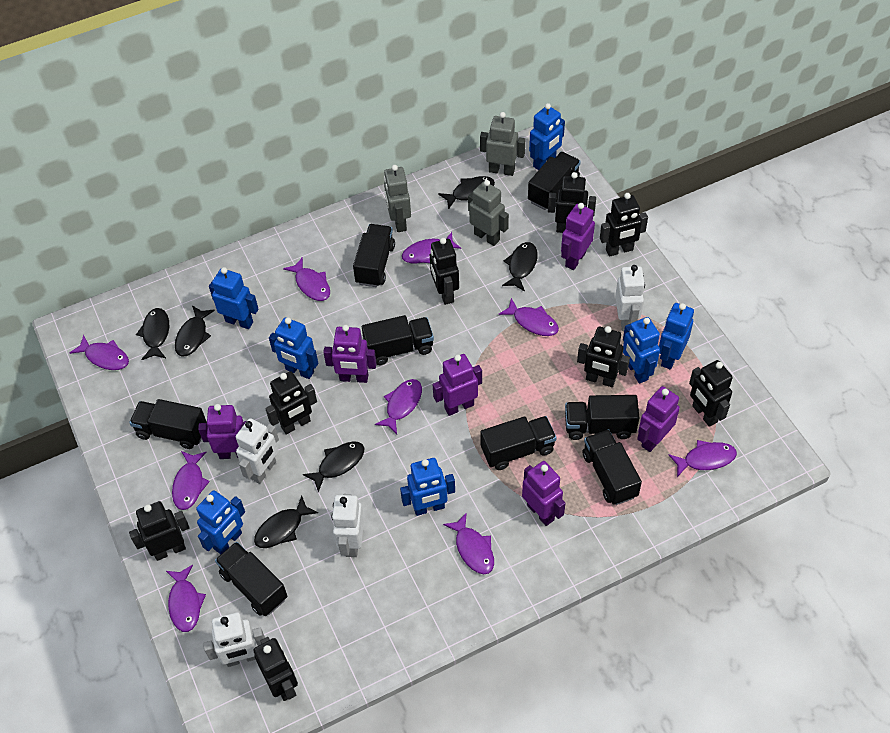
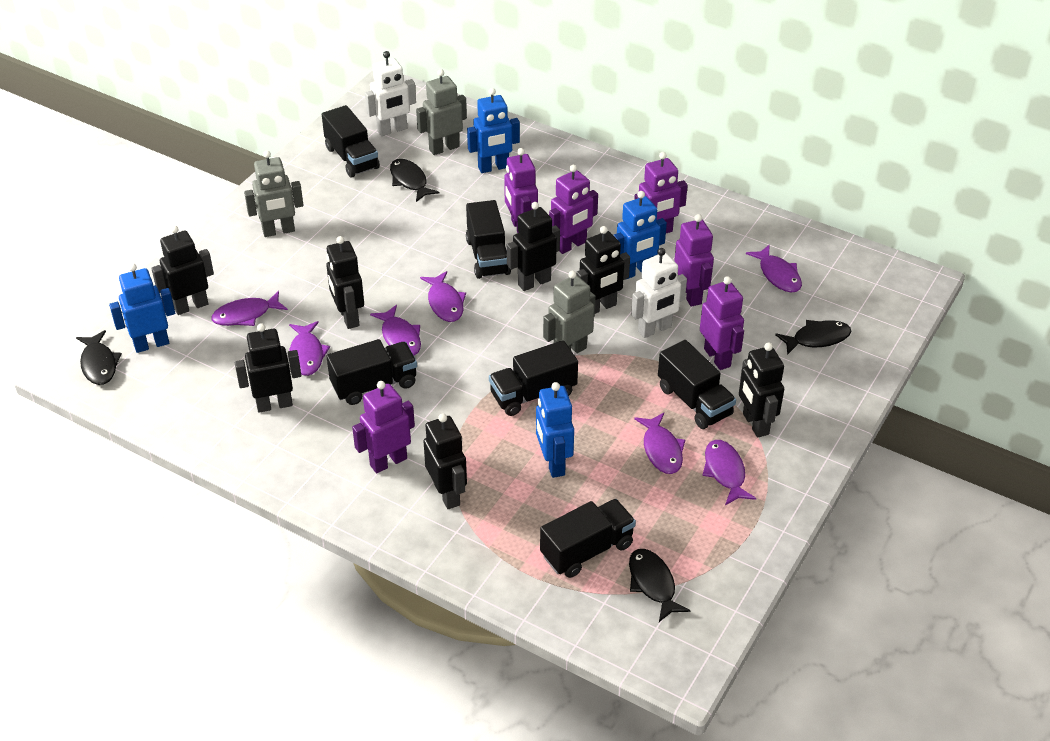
black fish: [136,308,169,360] [175,306,215,357] [254,495,318,548] [303,441,364,492] [438,176,495,209] [502,242,538,291] = 6 -> [76,330,122,385] [390,159,439,202] [629,549,690,622] [775,320,851,355] = 4
black robot: [129,501,189,561] [253,637,298,701] [265,371,317,434] [430,238,459,305] [548,172,596,233] [577,326,630,387] [600,193,648,257] [689,360,733,427] = 8 -> [151,225,214,315] [235,323,301,413] [326,236,364,329] [423,413,467,509] [507,202,560,291] [576,226,630,314] [739,343,784,437] = 7
black truck: [129,399,207,449] [215,542,287,616] [353,224,395,287] [362,315,434,365] [480,416,557,470] [528,152,581,210] [565,395,639,440] [583,429,642,505] = 8 -> [322,105,380,177] [326,339,417,405] [466,200,511,279] [489,340,578,416] [540,499,636,578] [658,340,736,429] = 6
blue robot: [196,490,245,554] [209,267,258,329] [269,317,318,379] [400,458,455,516] [529,103,565,170] [623,317,660,384] [659,303,694,369] = 7 -> [109,263,175,353] [467,88,520,173] [536,382,574,478] [613,191,667,280] = 4
purple fish: [70,335,129,370] [166,565,206,632] [172,451,210,510] [283,257,330,301] [375,379,422,434] [402,232,461,264] [443,512,494,574] [499,298,559,336] [669,440,737,477] = 9 -> [211,291,288,326] [289,321,330,376] [370,305,421,355] [420,271,466,322] [634,413,685,474] [702,440,756,505] [746,245,802,293] = 7
white robot: [203,612,265,667] [236,418,279,484] [331,494,364,557] [615,265,645,331] = 4 -> [365,51,416,136] [631,248,687,338] = 2

